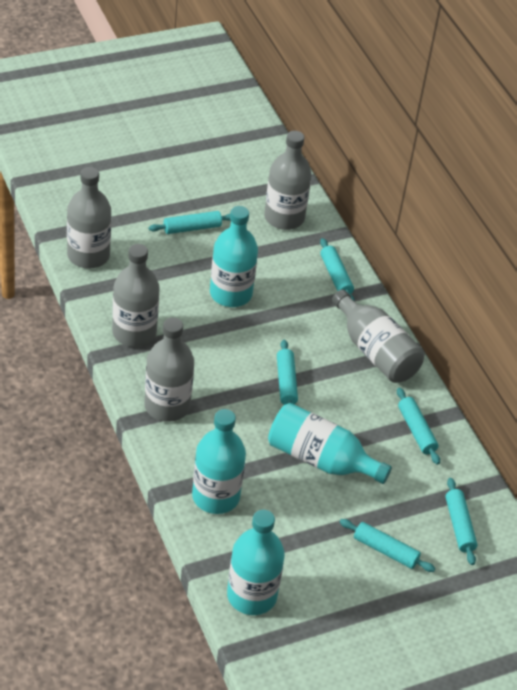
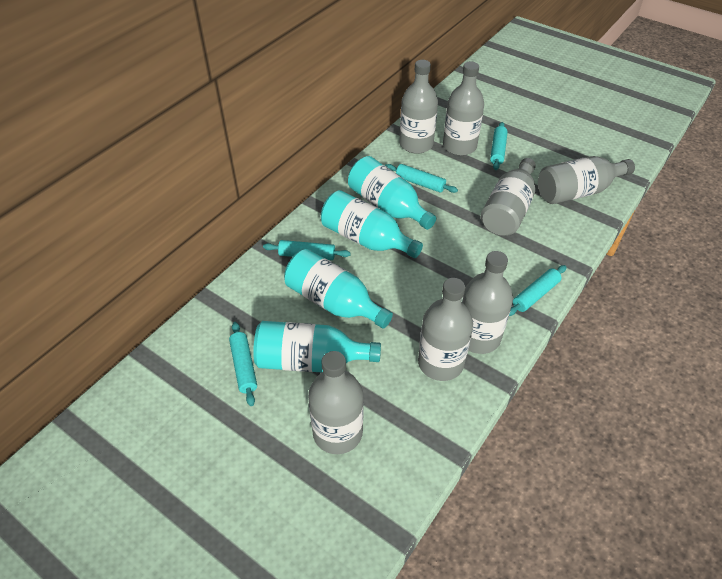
grey bottle: [67,167,111,269] [112,244,160,347] [144,318,194,422] [264,131,312,230] [332,289,424,383] = 5 -> [308,351,363,454] [399,60,438,154] [418,278,473,381] [443,61,484,156] [462,251,513,354] [481,158,536,236] [538,156,635,204] = 7
turquoise rolling pin: [148,211,231,234] [277,340,298,405] [320,238,354,300] [340,519,435,572] [397,388,440,465] [445,478,477,565] = 6 -> [229,322,257,406] [263,240,351,260] [385,164,458,193] [490,122,508,170] [509,265,567,316] = 5

